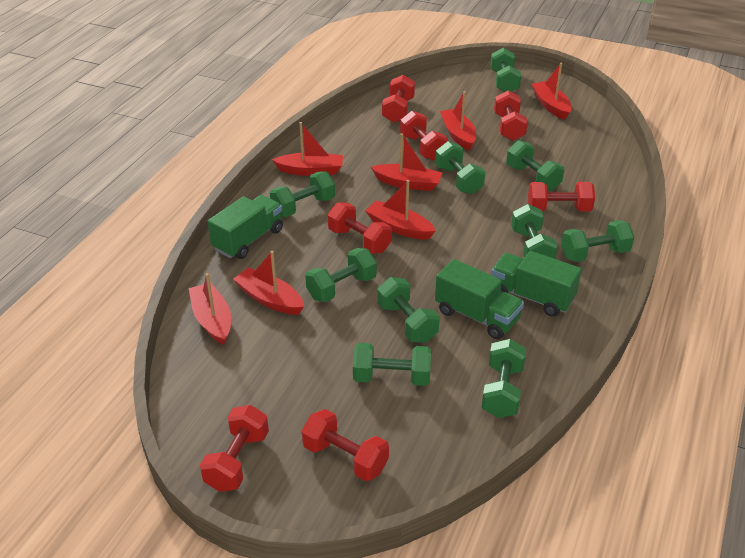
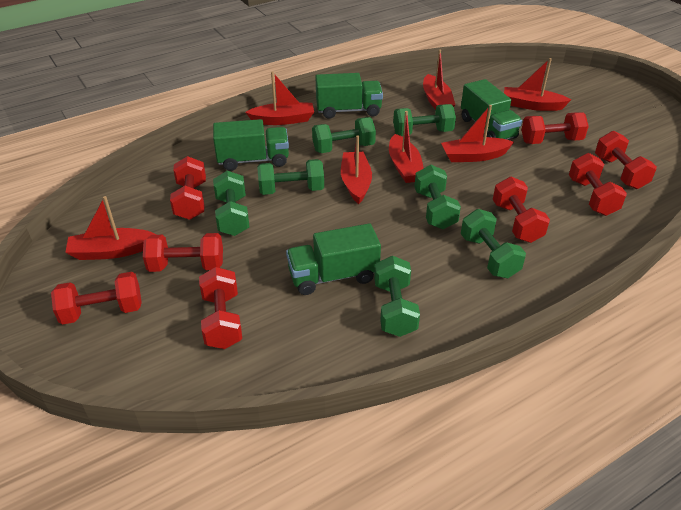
green dumbbell: [270,171,335,217] [305,248,377,302] [353,343,431,386] [377,277,440,343] [435,141,485,194] [482,339,526,418] [490,48,521,92] [506,140,564,191] [511,204,558,259] [561,220,634,262] = 10 -> [213,171,250,236] [257,159,324,195] [312,117,376,153] [374,256,420,337] [393,104,456,136] [414,165,461,229] [461,209,526,278] = 7
green truck: [208,195,283,259] [435,259,524,339] [491,251,582,317] = 3 -> [213,119,289,171] [286,223,381,295] [315,73,383,119] [461,79,522,139] = 4
red dumbbell: [200,405,269,492] [302,409,389,481] [328,202,392,254] [382,75,415,123] [400,111,447,160] [494,90,528,141] [528,182,595,212] = 7 -> [51,272,142,325] [143,233,223,272] [170,156,206,220] [199,267,242,349] [493,177,550,243] [521,112,589,144] [569,153,627,216] [595,131,657,189] = 8

